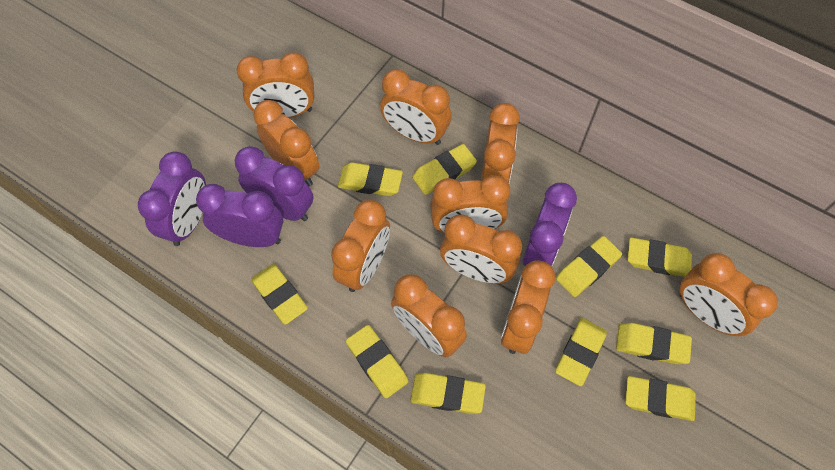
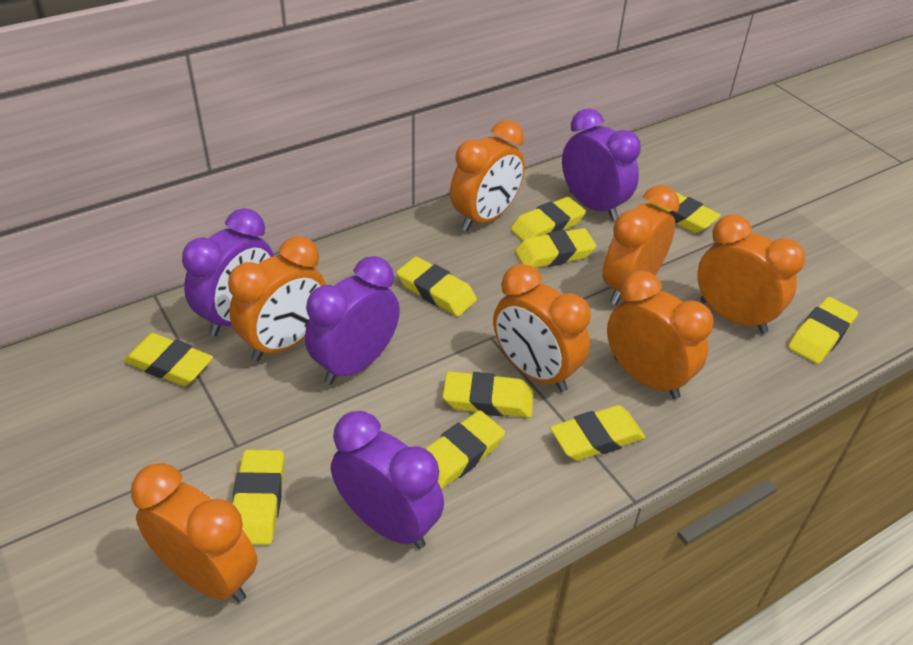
orange clock: [237,52,314,118] [253,100,320,186] [331,200,390,292] [380,69,451,145] [391,274,467,357] [430,175,510,234] [440,215,522,284] [481,103,520,183] [501,260,555,354] [680,253,778,336] = 10 -> [131,463,258,603] [228,236,326,361] [450,120,525,231] [493,264,591,392] [602,185,680,305] [607,270,714,399] [697,214,805,334] = 7

